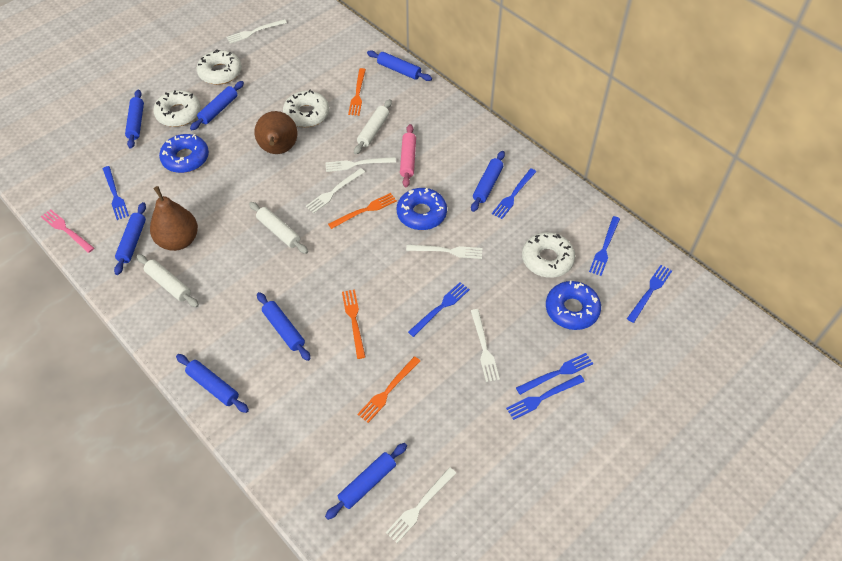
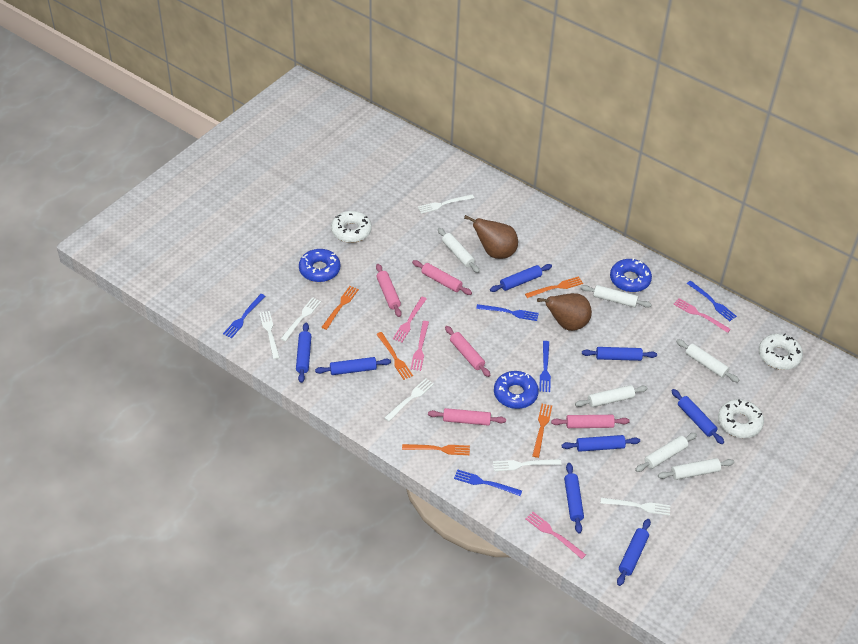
blue fork: [103,166,129,220] [408,282,470,337] [492,168,536,219] [506,375,585,420] [516,353,593,395] [589,216,620,276] [627,265,672,323] = 7 -> [223,294,265,338] [454,469,522,496] [476,304,539,321] [539,341,551,392] [687,281,737,321] = 5
orange fork: [328,193,397,229] [342,290,365,359] [348,68,366,116] [357,356,420,423] = 4 -> [322,286,359,330] [376,332,413,380] [402,444,470,455] [525,276,583,298] [532,404,552,458] = 5
pink fork: [41,209,94,253] = 1 -> [393,297,427,342] [410,321,429,371] [525,512,586,559] [674,298,731,333] = 4
pink rolling pin: [400,124,416,187] = 1 -> [376,264,402,317] [412,260,472,295] [428,408,506,426] [445,326,490,377] [551,415,630,428] = 5
white donut: [153,90,201,127] [196,50,242,85] [283,90,329,127] [522,232,575,278] = 4 -> [331,211,372,243] [718,399,764,438] [759,333,803,370] = 3
white rolling pin: [137,254,199,307] [249,202,308,254] [354,99,392,154] = 3 -> [438,228,480,273] [575,385,648,407] [581,285,652,308] [635,433,697,472] [658,458,734,480] [676,339,739,383] = 6

